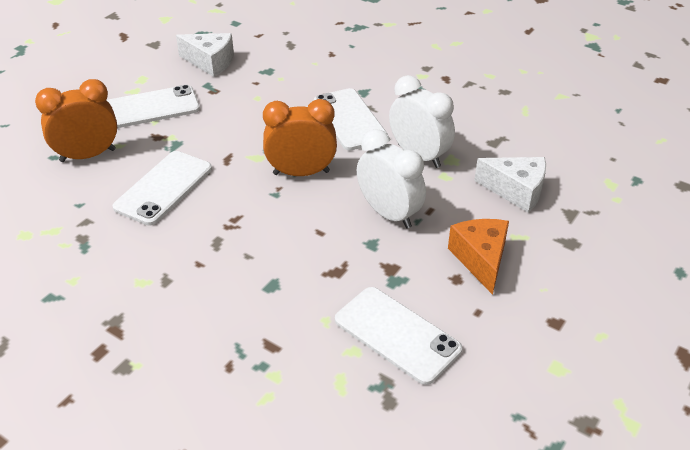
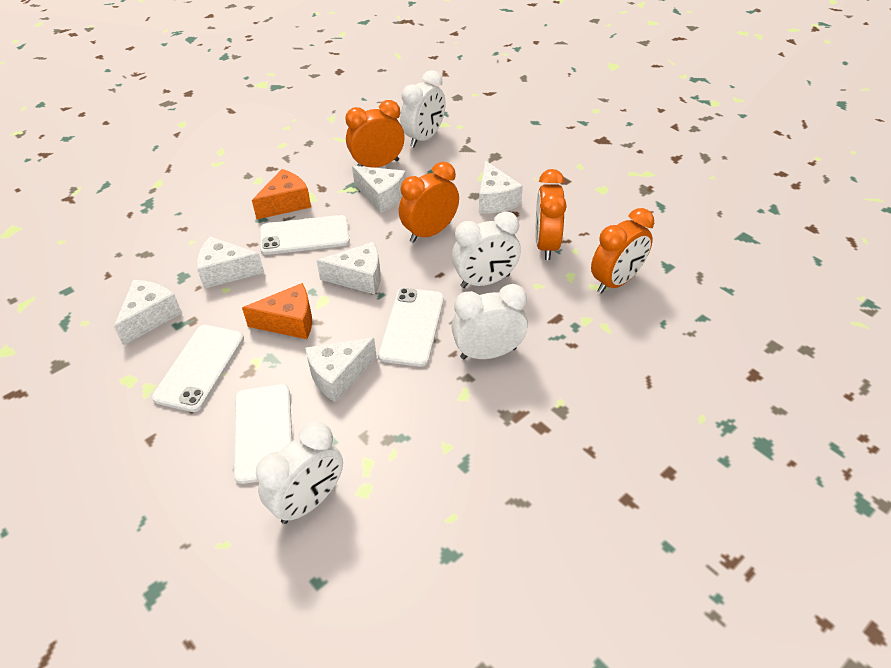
orange cheese: [448,219,509,295] = 1 -> [242,283,312,339] [252,169,311,219] = 2
orange clock: [35,79,117,162] [263,99,337,176] = 2 -> [345,100,405,168] [399,162,459,243] [536,169,567,260] [591,208,654,294] = 4
white cheese: [176,33,234,77] [474,157,546,213] = 2 -> [114,280,182,345] [196,236,264,289] [305,338,377,402] [316,242,381,295] [352,166,406,213] [479,161,523,213] = 6
white clock: [357,129,426,229] [389,75,455,168] = 2 -> [256,421,343,524] [400,70,446,147] [451,284,528,359] [452,211,521,288] = 4

